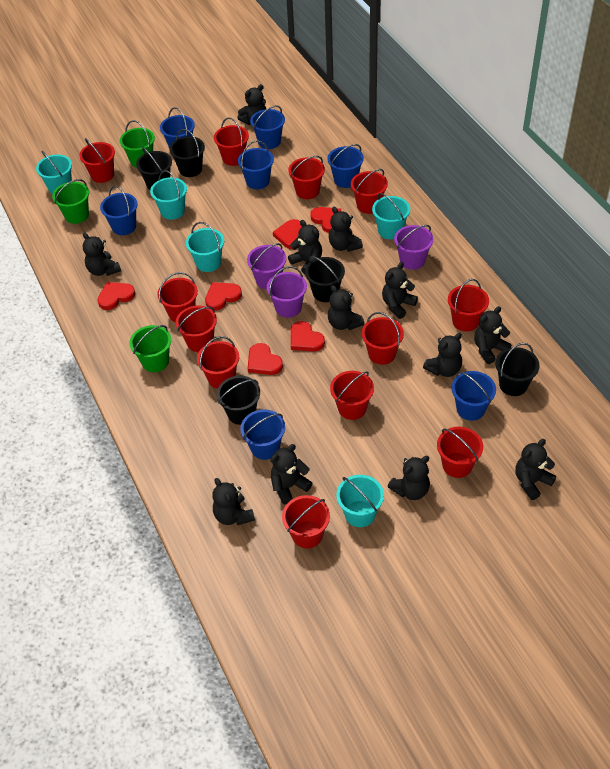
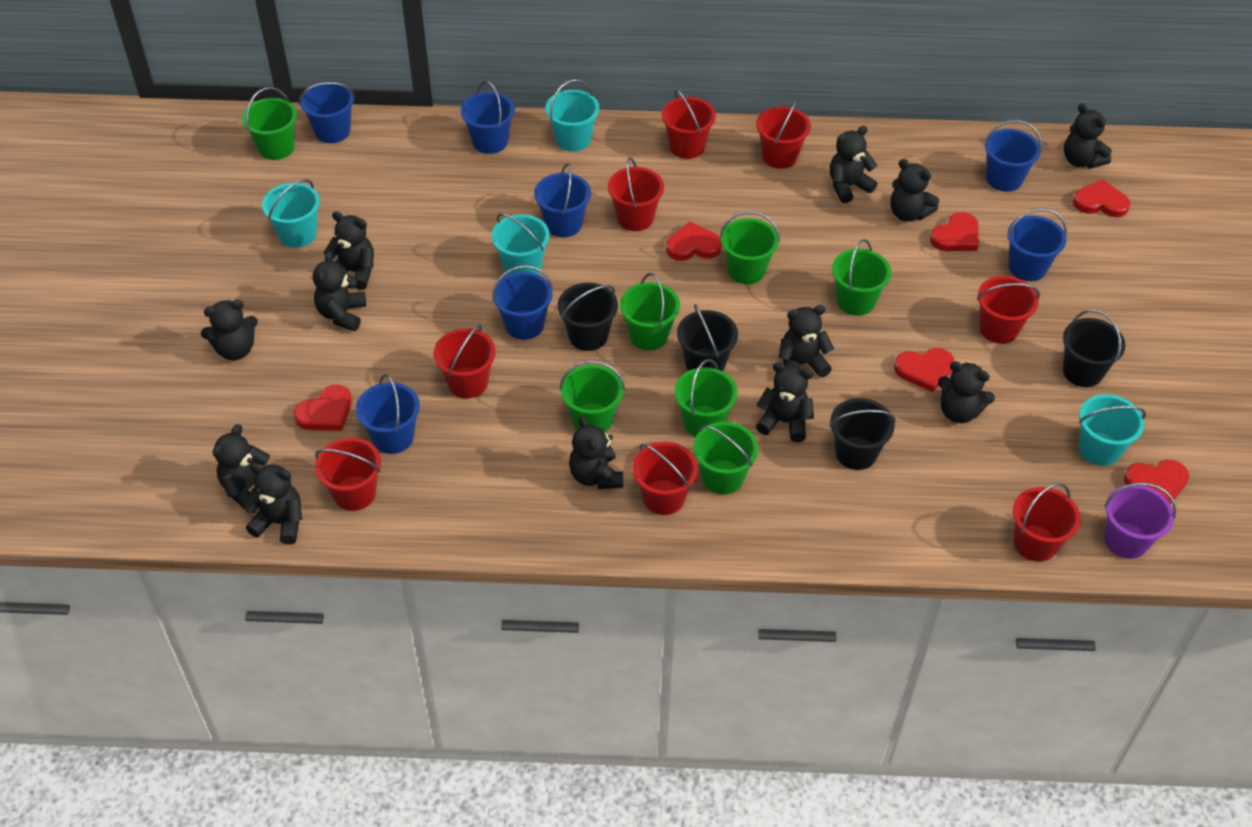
black bucket: [136,147,172,190] [169,129,205,177] [217,376,260,425] [305,256,345,302] [495,343,540,396] = 5 -> [558,283,618,351] [677,304,738,371] [829,398,896,470] [1063,310,1126,387] = 4
green bucket: [52,179,89,224] [120,120,155,168] [130,325,171,372] = 3 -> [242,87,297,160] [559,360,625,433] [620,273,680,350] [674,359,738,437] [693,422,758,494] [720,211,780,284] [832,239,891,316] = 7
purple bucket: [247,243,286,290] [267,266,307,318] [394,225,433,270] = 3 -> [1104,482,1176,559] = 1
red bucket: [79,138,115,183] [157,272,198,323] [176,305,217,352] [197,336,239,389] [214,118,249,166] [282,495,330,548] [288,156,325,199] [330,371,374,420] [351,169,388,214] [362,312,404,365] [437,427,483,478] [448,279,489,331] = 12 -> [315,437,381,511] [434,324,496,398] [608,157,664,231] [632,442,698,515] [662,89,716,159] [756,99,811,169] [977,276,1040,344] [1013,483,1081,562] = 8
turquoise bucket: [36,151,72,194] [150,170,187,220] [186,222,224,272] [336,475,384,527] [372,193,410,239] = 5 -> [262,179,320,248] [492,214,550,275] [546,79,599,152] [1079,394,1146,466] = 4

